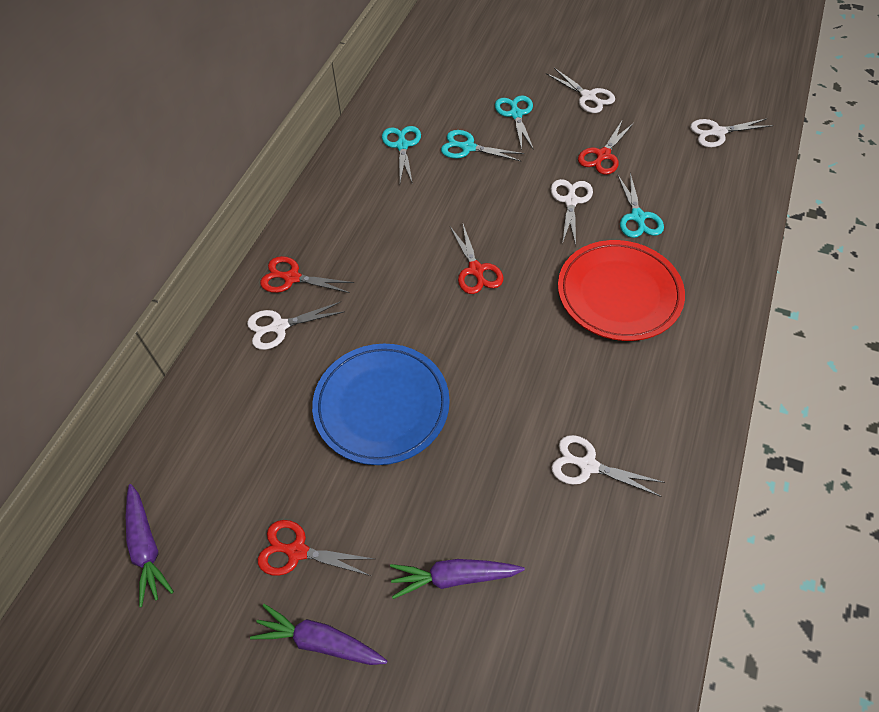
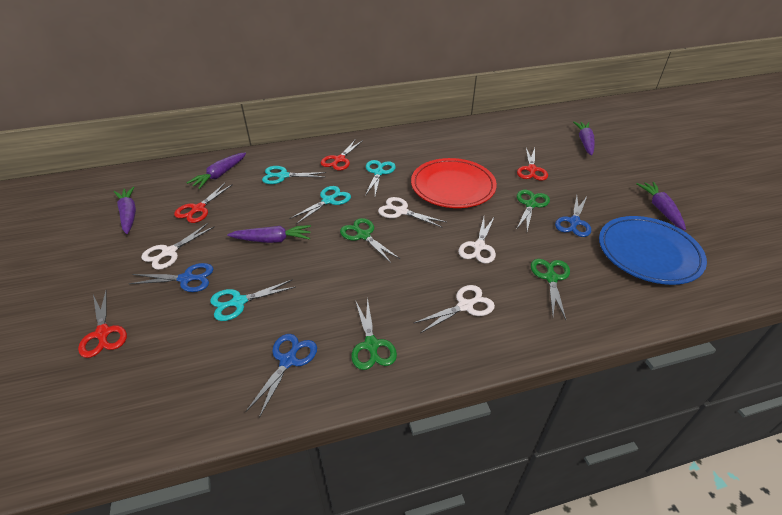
blue scissors: none = 0 -> [129,263,213,292] [246,334,317,418] [555,196,591,237] = 3
green scissors: none = 0 -> [340,218,400,263] [351,297,397,370] [516,190,550,231] [531,259,570,320] = 4
purple carrot: [126,484,174,607] [250,604,387,665] [390,559,525,599] = 3 -> [114,187,136,234] [186,152,246,189] [227,225,311,243] [573,122,595,155] [637,182,686,230] = 5
white scissors: [247,302,345,350] [546,68,615,113] [550,179,593,245] [551,435,665,497] [690,118,773,148] = 5 -> [141,223,215,270] [378,197,446,228] [414,285,495,333] [458,216,496,264] = 4

